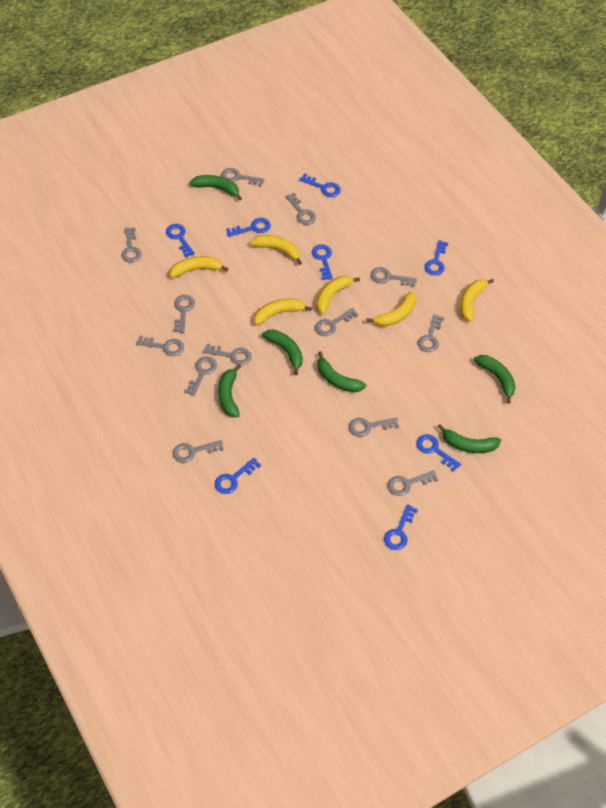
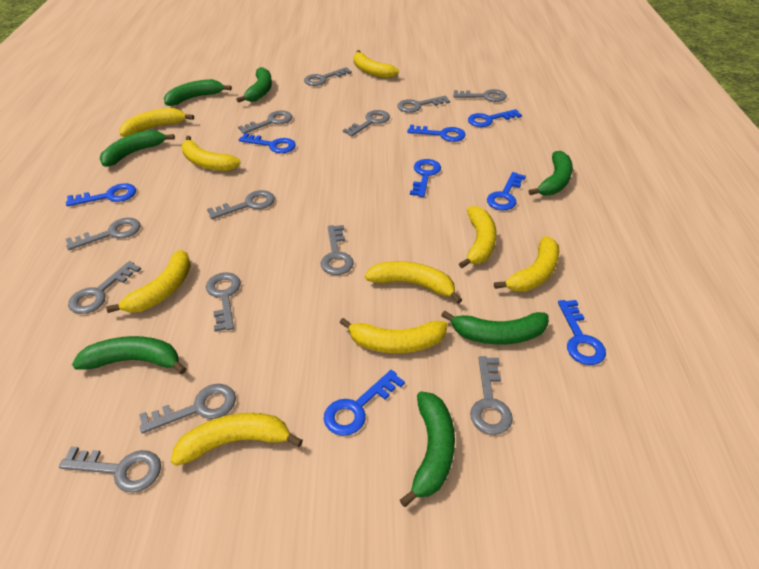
green banana: [190,175,242,201] [218,364,242,417] [262,330,303,375] [317,351,366,392] [437,424,501,453] [474,355,516,404] = 6 -> [72,336,186,374] [100,130,175,167] [164,79,232,106] [236,67,272,103] [400,391,455,507] [441,311,549,345] [529,151,573,195] = 7
yellow banana: [170,256,229,278] [250,235,302,265] [254,299,312,325] [316,276,360,314] [367,292,416,327] [460,279,494,322] = 6 -> [106,250,191,313] [119,108,194,137] [171,413,303,466] [181,136,241,171] [340,318,448,353] [353,50,399,79] [365,261,462,304] [459,206,497,268] [494,236,559,292] = 9

